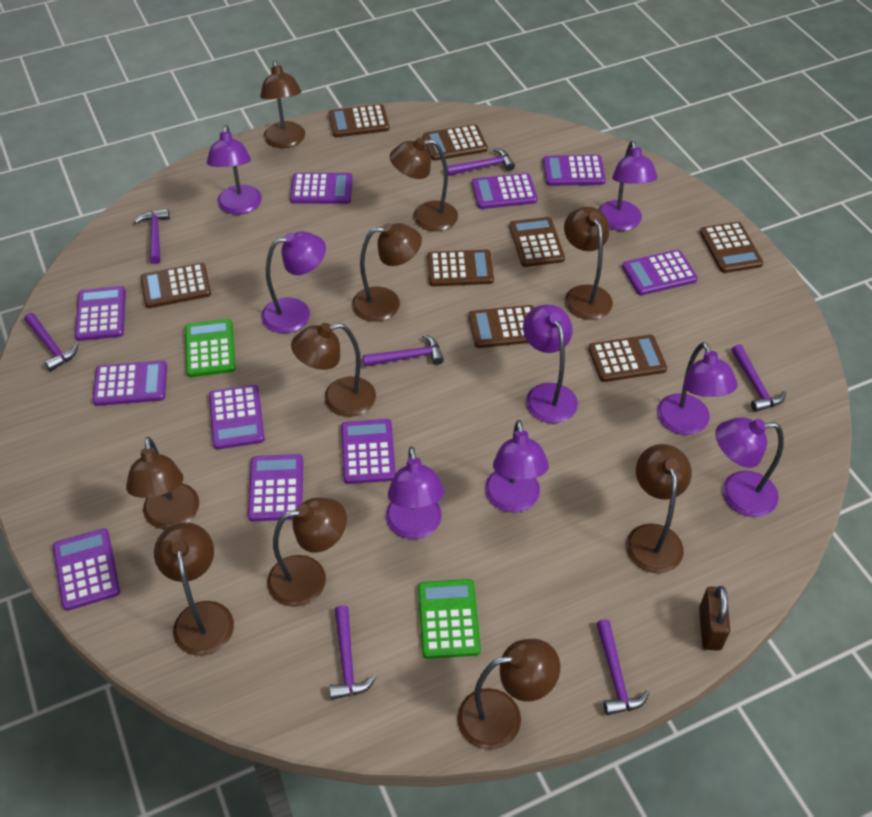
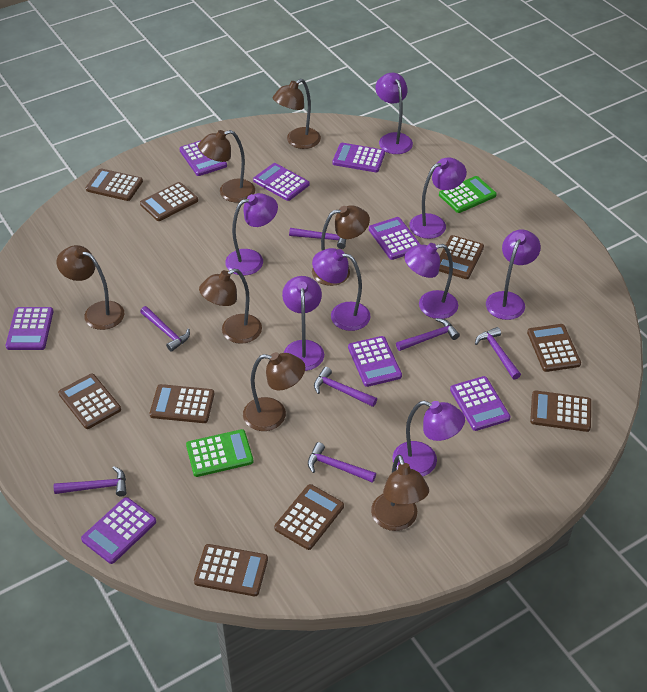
brown calculator: [141,263,211,308] [329,104,389,137] [423,124,488,161] [427,250,494,286] [469,305,534,348] [509,217,565,267] [589,335,667,382] [700,222,763,273] = 8 -> [58,373,121,429] [86,168,143,201] [140,182,198,221] [150,384,214,423] [194,544,268,596] [274,484,344,550] [439,235,484,279] [527,324,581,372] [530,390,591,432] = 9
brown lamp: [126,437,199,530] [154,522,234,656] [260,60,305,148] [267,497,347,607] [291,323,376,417] [352,223,422,322] [390,138,458,231] [457,639,560,750] [564,207,613,320] [626,444,692,573] = 10 -> [56,245,124,330] [198,130,255,203] [199,269,262,344] [243,352,305,431] [273,79,321,149] [312,205,370,286] [371,455,429,531] = 7
brown padlock: [699,586,730,651] = 1 -> none = 0
purple calculator: [53,528,120,611] [75,286,126,341] [93,360,167,406] [209,385,265,449] [248,454,303,521] [290,173,353,204] [341,419,396,484] [472,173,538,209] [543,155,606,186] [622,250,698,295] = 10 -> [6,307,53,350] [81,497,156,564] [179,140,227,176] [253,163,309,201] [332,143,385,172] [348,336,402,387] [369,217,421,260] [450,376,510,431] = 8

